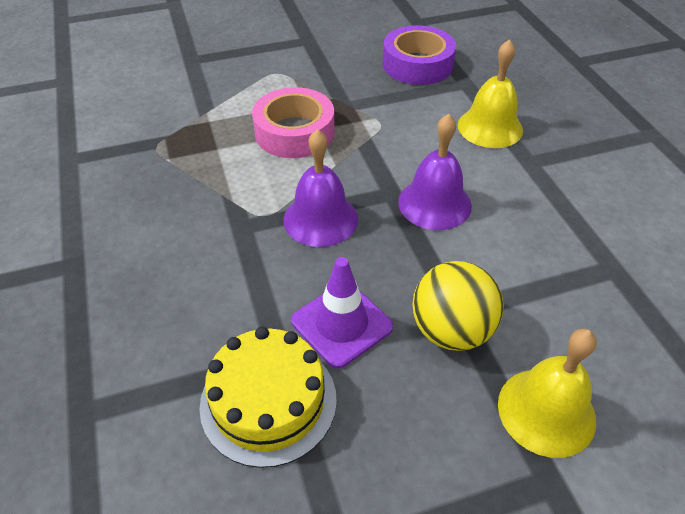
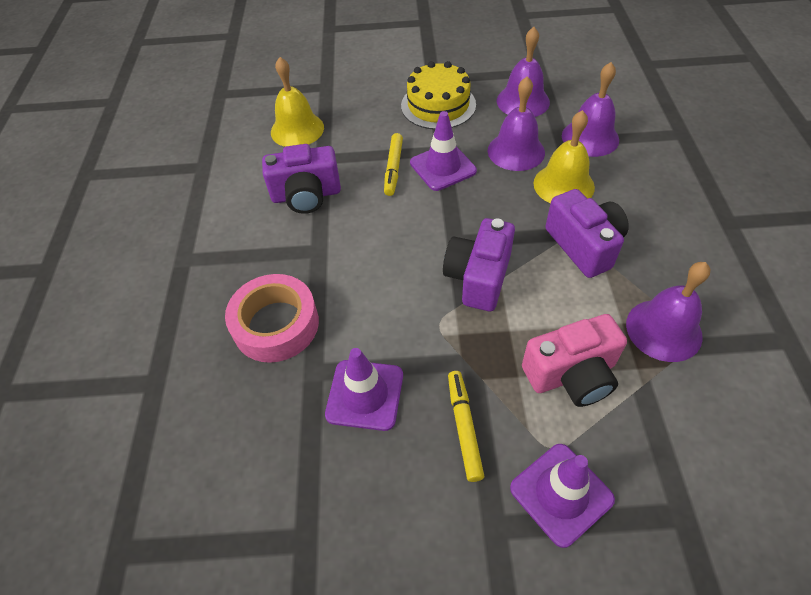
pink camera: none = 0 -> [522,314,627,407] = 1
purple bell: [284,129,358,247] [398,114,472,230] = 2 -> [488,76,545,171] [497,27,550,117] [562,62,619,157] [626,262,710,362] = 4
purple camera: none = 0 -> [262,144,341,214] [443,218,515,311] [545,189,629,278] = 3
purple tape: [383,25,456,85] = 1 -> none = 0
purple traffic cone: [291,257,393,369] = 1 -> [325,348,403,431] [410,111,477,191] [510,444,615,548] = 3
yellow ball: [413,261,504,351] = 1 -> none = 0
yellow marker: none = 0 -> [384,133,403,196] [448,371,484,482] = 2

